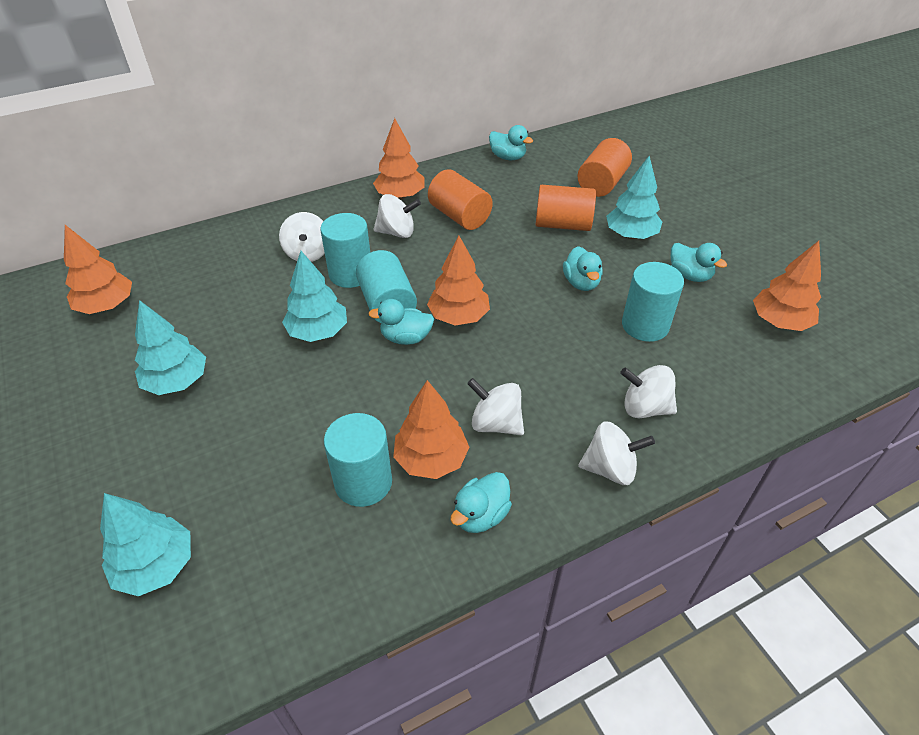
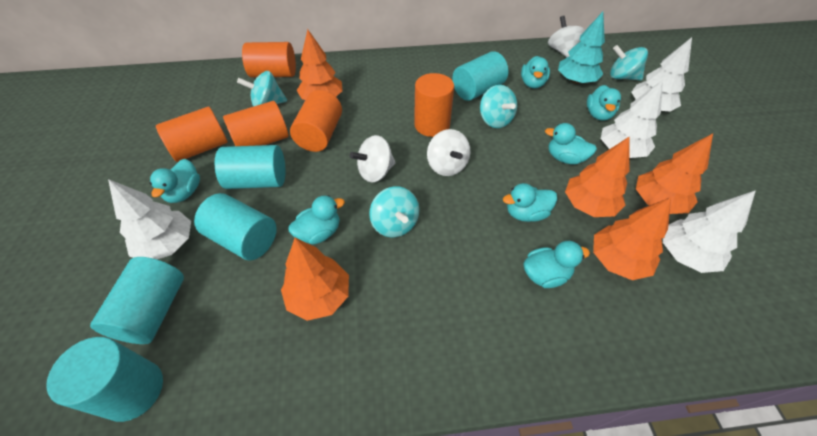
orange cylinder: [428,169,493,230] [536,185,596,231] [578,138,632,197] = 3 -> [156,107,228,162] [223,101,289,146] [242,42,296,78] [290,90,342,152] [414,73,454,137] = 5
turquoise cylinder: [320,213,370,288] [324,413,392,507] [356,250,417,323] [622,262,684,342] = 4 -> [46,337,163,422] [90,257,184,344] [194,193,277,261] [215,145,285,189] [452,51,508,101] = 5
turquoise duck: [368,299,434,345] [451,472,512,533] [489,125,533,160] [563,246,603,291] [671,243,727,282] = 5 -> [149,159,200,203] [288,195,345,244] [503,183,557,222] [521,56,550,88] [524,241,590,288] [545,123,597,164] [587,85,621,121] = 7
turquoise spinning top: none = 0 -> [237,71,287,107] [369,186,419,237] [480,85,517,128] [610,45,648,81] = 4
turquoise tree: [100,493,191,596] [135,300,206,395] [282,251,347,342] [606,156,662,239] = 4 -> [558,12,605,84] = 1
white spinning top: [279,212,325,262] [373,194,421,238] [467,378,524,435] [578,421,655,485] [620,365,677,419] = 5 -> [349,135,396,183] [427,129,470,176] [548,16,585,57] = 3
white tree: none = 0 -> [108,179,191,259] [601,80,663,158] [631,37,692,112] [663,190,756,273] = 4

